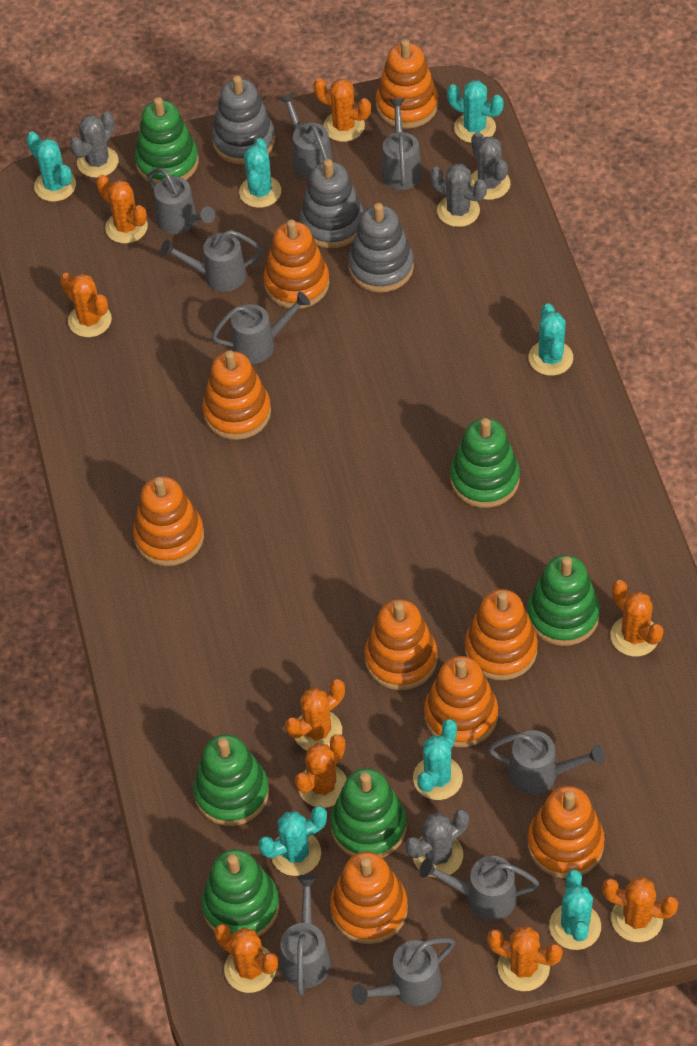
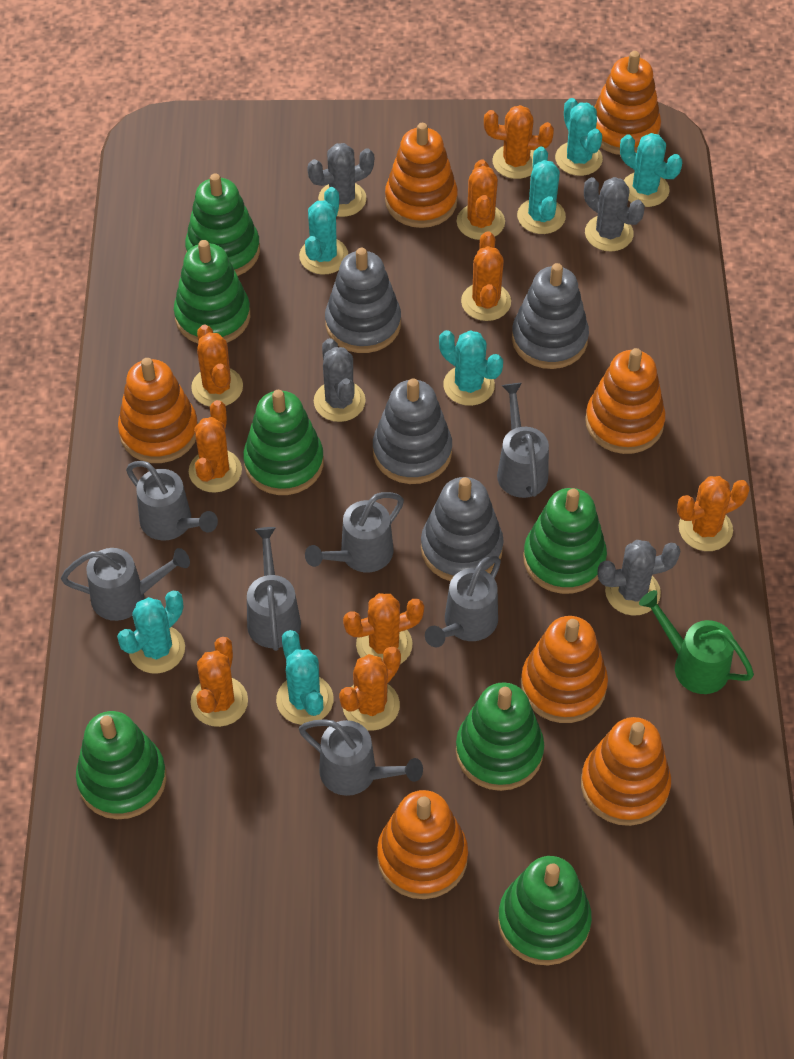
green stacking toy: [135,97,199,185] [193,734,269,826] [202,849,279,937] [330,768,407,858] [450,418,520,508] [527,555,600,646] = 6 -> [76,711,166,819] [174,240,250,343] [185,173,260,276] [243,390,324,495] [456,682,544,791] [498,856,592,965] [523,488,607,594] = 7
green watering can: none = 0 -> [639,590,754,694] = 1
grey stacking toy: [212,75,275,164] [300,159,364,248] [348,203,414,292] = 3 -> [325,248,401,353] [373,378,452,484] [421,477,504,581] [512,263,589,369] = 4
grey watering can: [147,168,215,234] [160,230,262,292] [212,292,310,364] [278,92,333,180] [281,875,331,996] [351,937,455,1006] [382,99,422,190] [419,856,540,921] [488,730,604,794] = 9 -> [61,548,190,621] [126,461,218,541] [247,527,301,651] [299,719,423,796] [305,492,404,572] [425,556,501,647] [497,383,549,498] = 7
orange stacking toy: [133,476,204,566] [202,350,271,440] [264,219,330,309] [330,852,408,944] [364,599,438,690] [376,39,438,129] [424,656,498,747] [465,589,538,680] [528,786,605,878] = 9 -> [118,358,198,463] [377,790,468,899] [385,123,458,228] [521,616,608,723] [581,717,671,826] [585,348,666,454] [594,51,661,155] = 7

